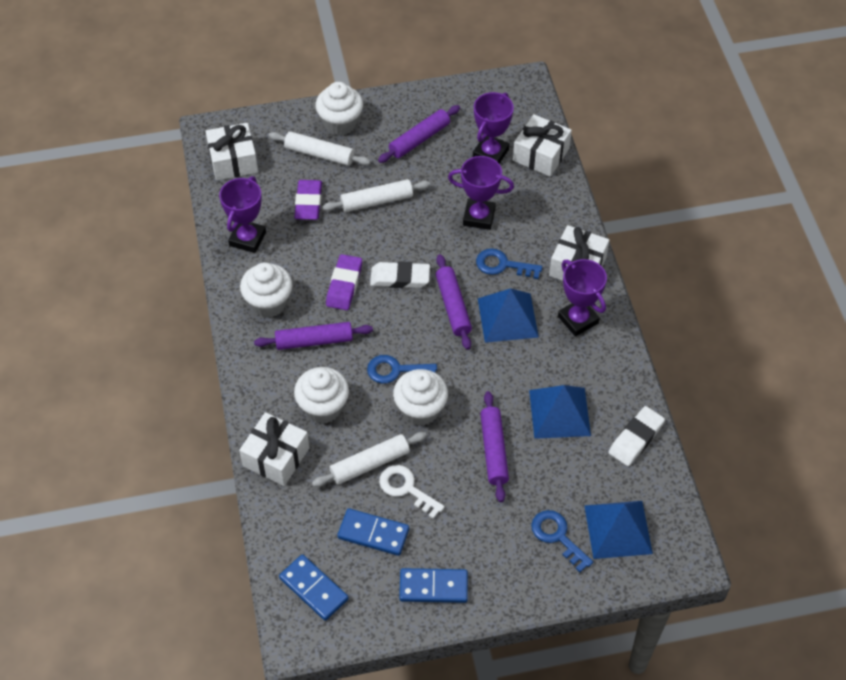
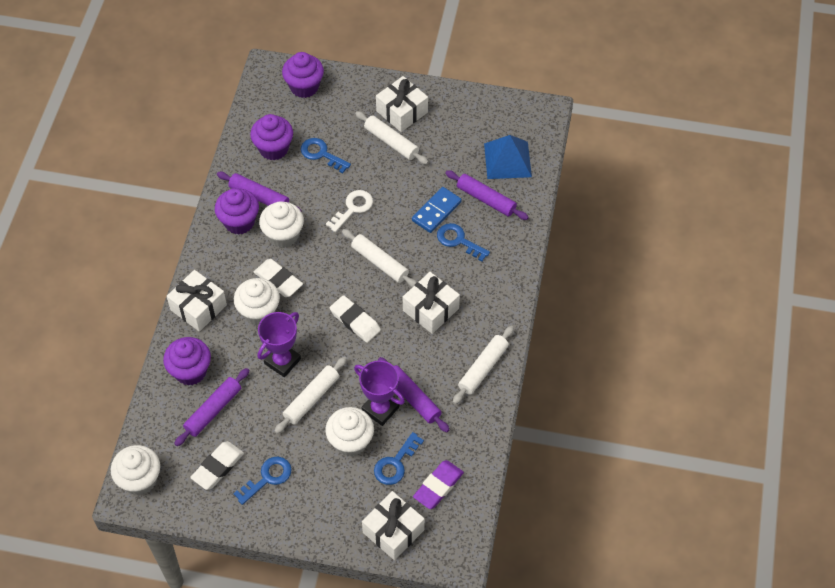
blue domino: [279,554,349,621] [337,508,409,556] [399,568,468,603] = 3 -> [412,187,462,233] = 1
blue key: [367,355,437,384] [476,248,542,279] [531,510,593,572] = 3 -> [233,457,292,505] [301,138,351,173] [374,432,424,485] [437,223,490,262] = 4
blue pyramid: [478,288,539,343] [529,385,591,439] [584,501,653,559] = 3 -> [484,135,532,179] = 1
purple cupcake: none = 0 -> [163,337,211,386] [215,188,259,235] [250,114,293,161] [282,52,324,98] = 4
purple eraser: [294,180,322,220] [326,254,362,310] = 2 -> [413,460,464,509] = 1
purple trophy: [219,176,266,253] [448,156,514,230] [473,92,514,164] [558,259,607,337] = 4 -> [258,312,301,377] [354,360,405,426] = 2
white eraser: [370,261,430,288] [609,406,665,466] = 2 -> [190,441,244,490] [254,259,303,297] [330,295,381,343] = 3
white rolling pin: [269,131,371,166] [312,432,427,487] [322,179,431,212] = 3 -> [274,357,347,434] [342,229,417,287] [355,111,428,165] [453,326,514,404] = 4

